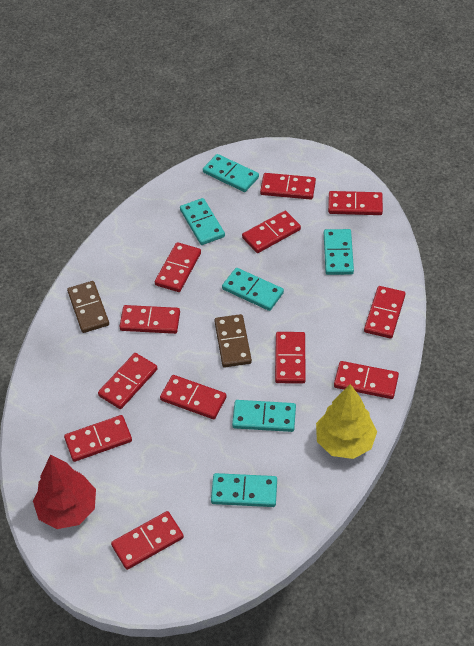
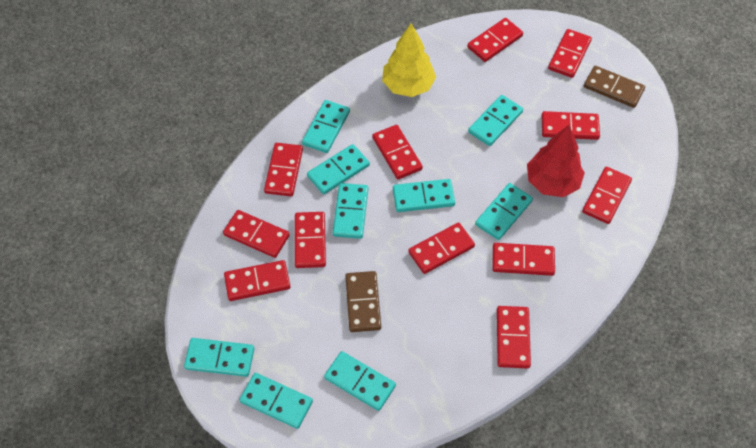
turquoise domino: [180,198,225,245] [203,154,259,192] [211,473,277,507] [222,268,284,311] [232,400,296,432] [324,229,354,275] = 6 -> [184,338,254,377] [239,373,313,429] [302,100,350,153] [307,144,370,194] [324,351,396,411] [333,183,368,239] [393,179,455,212] [468,95,523,146] [475,183,533,240] = 9

